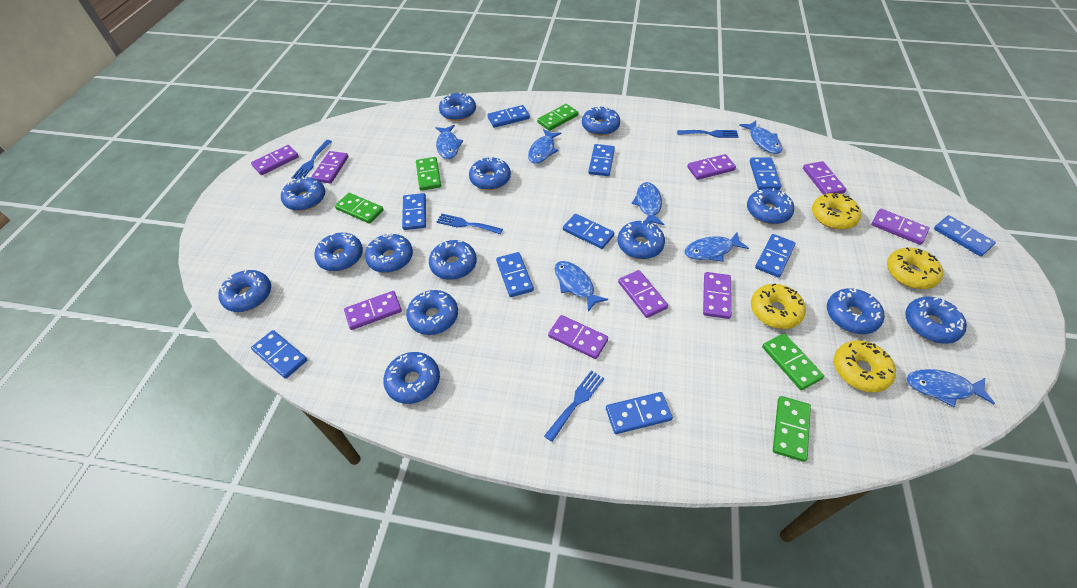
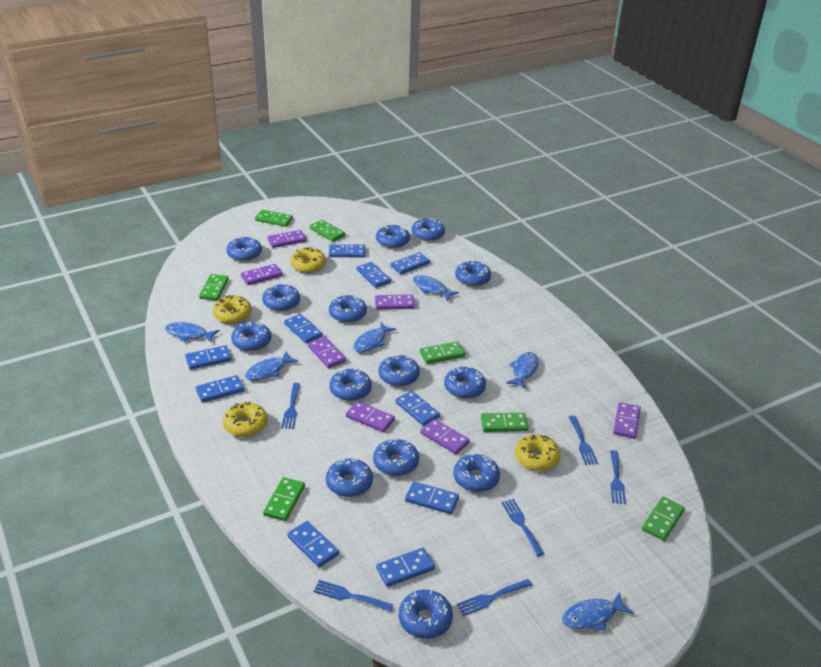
blue fish: [436,125,463,159] [528,129,562,164] [555,261,608,312] [631,182,664,225] [684,232,749,262] [739,121,782,154] [907,369,995,407] = 7 -> [165,322,219,343] [245,351,299,380] [353,322,396,352] [413,275,459,301] [506,352,539,389] [562,592,633,631] = 6
blue fork: [291,140,332,179] [437,214,503,234] [544,370,604,442] [677,130,738,138] = 4 -> [281,383,300,429] [313,580,393,612] [456,579,532,616] [501,499,544,556] [569,416,598,465] [610,450,626,504] = 6
green domino: [335,193,383,224] [416,157,441,191] [537,104,579,131] [762,333,824,390] [773,396,811,462] = 5 -> [199,274,229,301] [255,210,293,227] [263,477,305,521] [310,220,345,242] [420,341,465,364] [481,413,529,432] [642,497,685,541] = 7
purple domino: [251,145,299,175] [311,151,348,183] [344,291,402,330] [548,315,608,359] [618,270,668,318] [687,154,736,180] [703,272,731,319] [803,161,846,195] [871,209,929,245] = 9 -> [241,264,282,285] [267,230,306,248] [308,337,346,368] [346,401,395,432] [375,294,415,310] [420,419,470,454] [613,402,641,439] = 7

